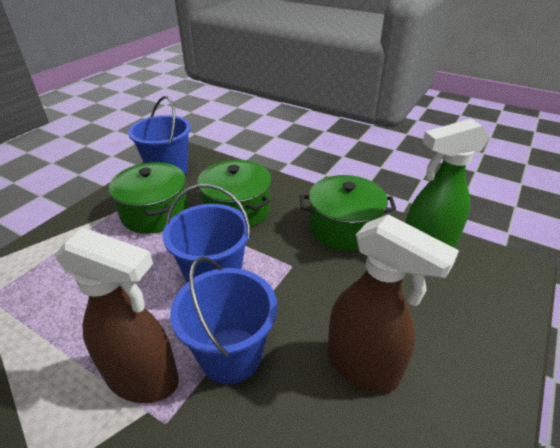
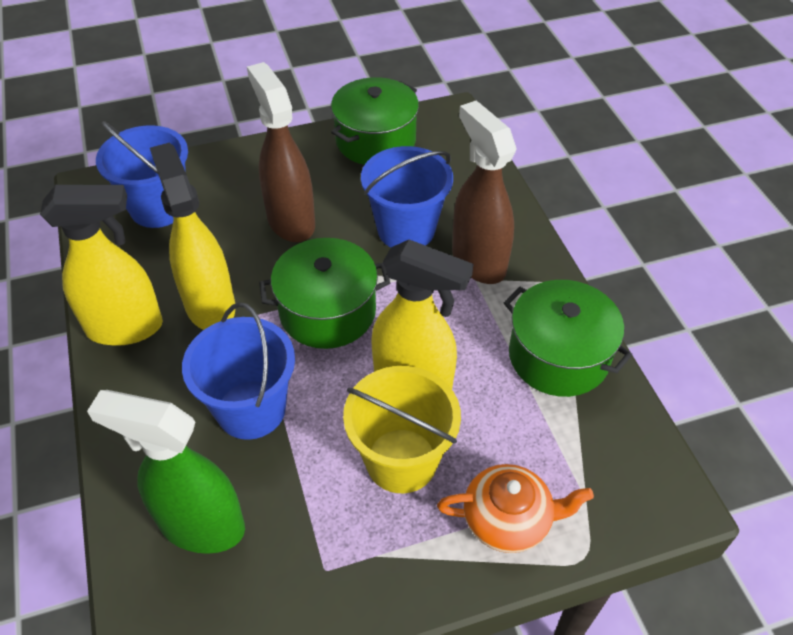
orange teapot: none = 0 -> [437,464,594,553] = 1
yellow bucket: none = 0 -> [343,366,461,493] = 1
yellow spray bottle: none = 0 -> [40,185,163,346] [150,143,235,330] [371,239,473,389] = 3

